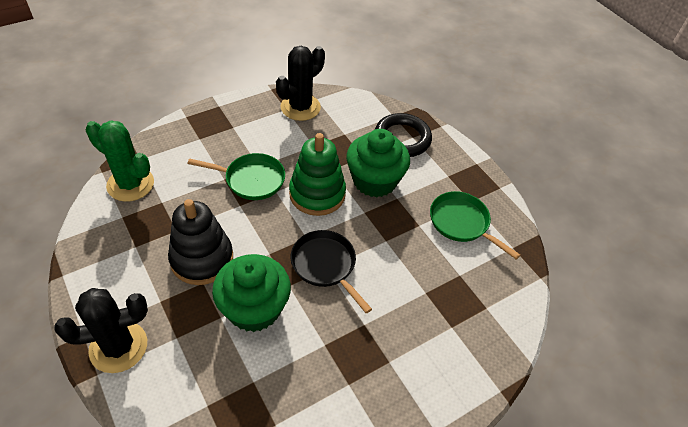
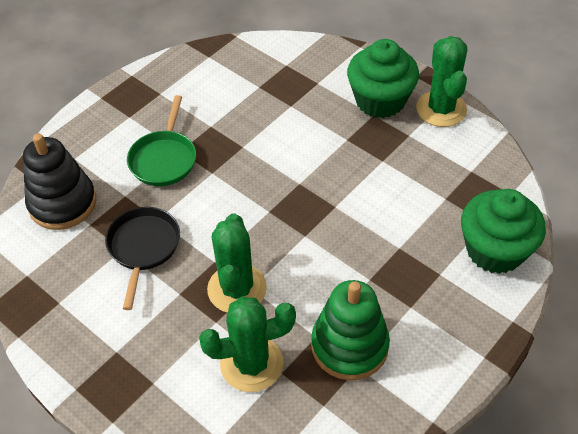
black cactus: [54,288,148,373] [276,46,325,121] = 2 -> none = 0
black ring: [375,113,432,157] = 1 -> none = 0
green cactus: [86,120,154,202] = 1 -> [199,297,296,392] [207,213,267,313] [416,36,467,127] = 3
green pan: [187,153,285,200] [430,191,520,260] = 2 -> [127,95,196,186] = 1

